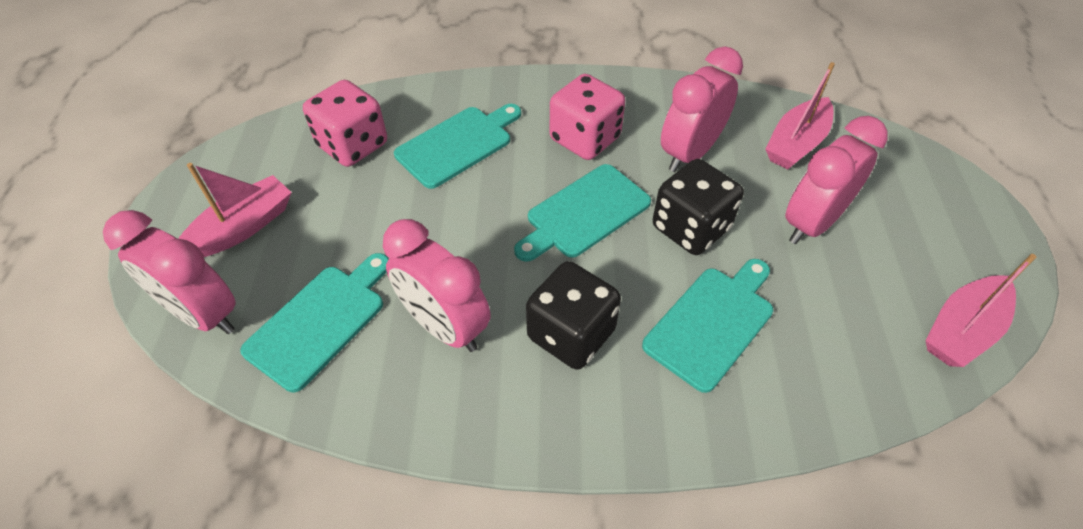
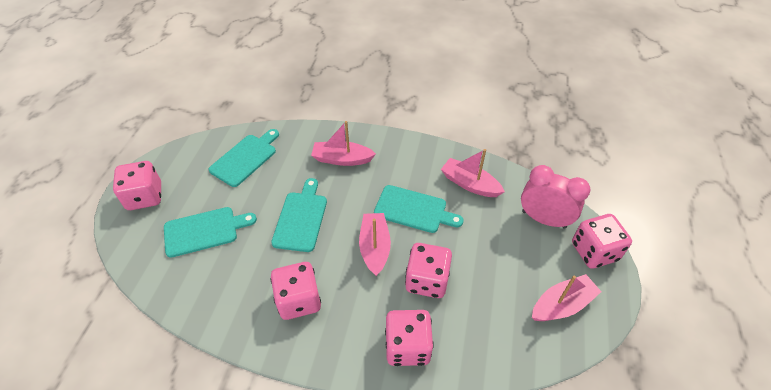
black dice: [526,261,621,370] [653,159,744,255] = 2 -> none = 0
pink boat: [178,163,292,257] [765,62,835,170] [925,254,1036,367] = 3 -> [311,121,376,166] [359,213,391,276] [441,149,505,197] [532,274,601,321] = 4
pink clock: [103,210,236,334] [383,219,491,352] [661,46,743,172] [785,116,888,244] = 4 -> [521,165,591,229] = 1
pink dice: [303,80,387,167] [549,74,625,160] = 2 -> [113,161,161,210] [270,262,321,320] [385,310,434,366] [405,243,452,298] [572,214,632,269] = 5

